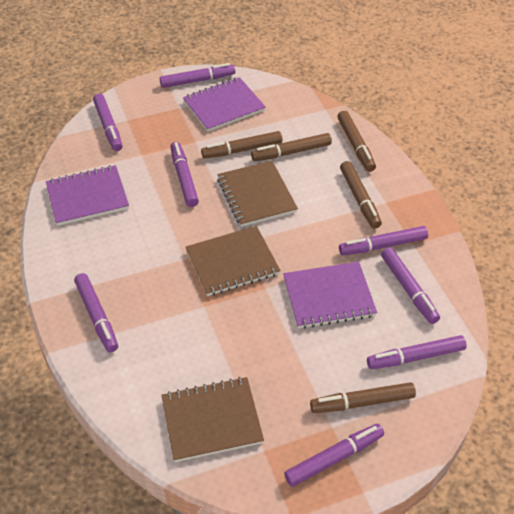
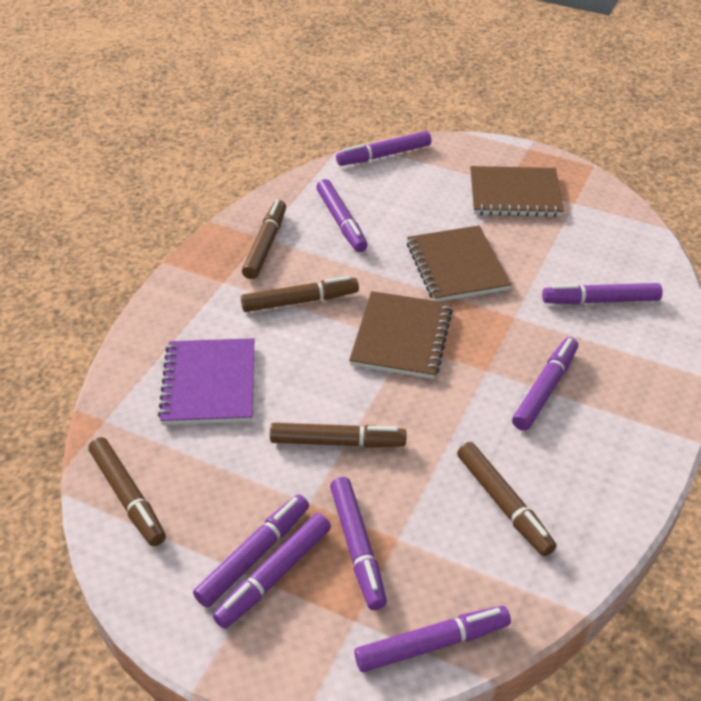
purple notebook: [46,165,129,226] [183,77,266,132] [283,262,377,329] = 3 -> [158,338,254,425] = 1

